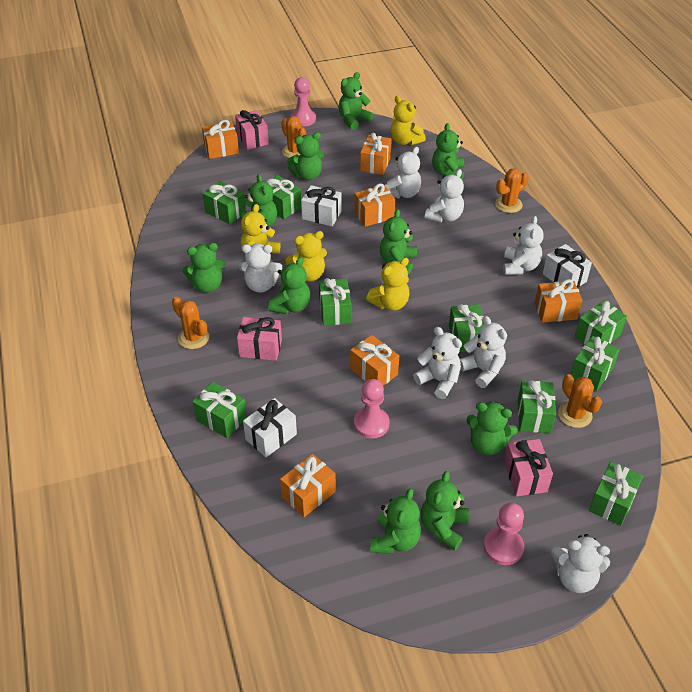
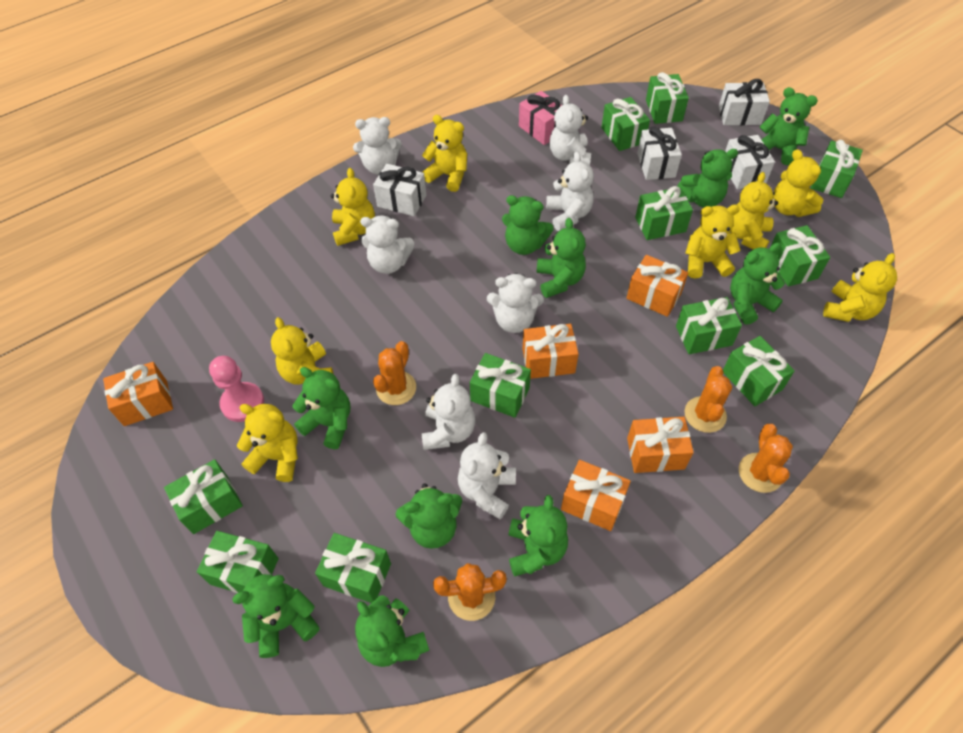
green gift: [192,382,247,438] [203,181,246,225] [266,175,301,219] [319,278,351,326] [449,304,484,353] [518,380,556,433] [570,336,620,391] [575,301,627,345] [589,462,643,526] = 9 -> [164,459,243,534] [197,531,279,593] [315,533,391,603] [470,353,531,418] [601,97,650,151] [635,186,693,240] [646,72,689,124] [676,297,742,354] [723,336,795,406] [770,225,830,286] [811,140,863,198] = 11
orange gift: [202,120,239,159] [280,454,336,517] [350,335,399,386] [354,183,395,227] [360,133,392,175] [535,279,582,323] = 6 -> [103,362,173,426] [523,324,579,379] [561,460,631,531] [627,255,688,317] [627,417,694,473] = 5
pink gift: [235,110,269,150] [237,317,282,361] [504,439,553,497] = 3 -> [519,91,562,145] = 1
pink pawn: [290,77,316,127] [354,379,390,438] [484,503,524,565] = 3 -> [209,356,264,422] = 1
white gift: [243,398,297,457] [301,185,341,226] [543,244,592,288] = 3 -> [373,164,426,216] [637,127,682,180] [719,79,770,125] [725,135,775,190] = 4
yellow teddy bear: [241,204,280,263] [285,231,327,282] [366,258,410,311] [390,96,426,146] = 4 -> [237,404,298,482] [271,317,333,385] [331,168,375,246] [422,115,467,192] [685,205,740,279] [730,172,778,249] [773,149,823,217] [823,253,897,322] = 8

